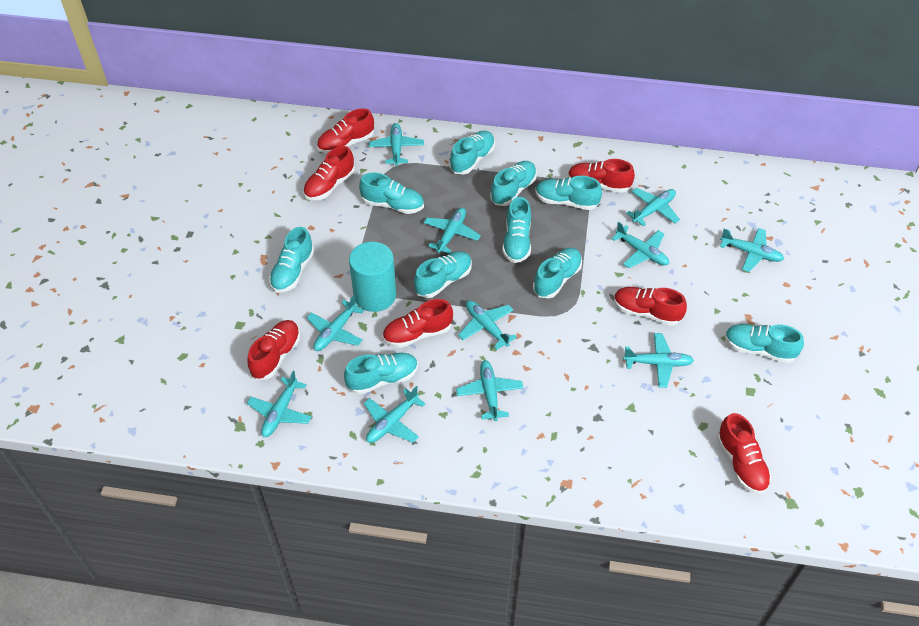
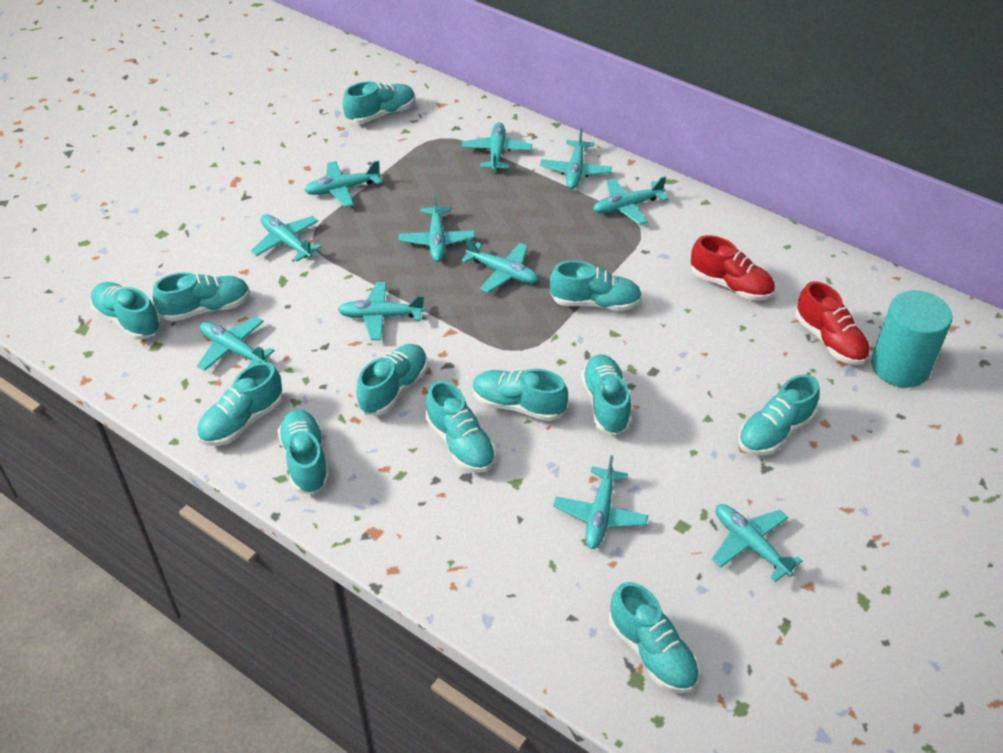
red shoe: [247,320,300,380] [303,146,355,200] [317,108,374,154] [382,299,453,348] [568,159,635,193] [614,287,687,326] [717,413,771,494] = 7 -> [691,235,775,301] [795,281,870,365] = 2
turquoise shoe: [269,227,314,293] [344,353,418,394] [359,173,424,214] [414,251,472,298] [450,131,495,174] [490,161,537,206] [502,197,531,263] [533,248,582,299] [535,176,602,210] [725,324,804,363] = 10 -> [90,282,161,340] [153,272,250,322] [197,362,283,446] [278,409,330,494] [343,81,415,124] [356,344,428,415] [426,381,496,473] [472,369,568,421] [549,260,642,311] [581,355,631,435] [609,582,699,694] [738,374,820,456] = 12

